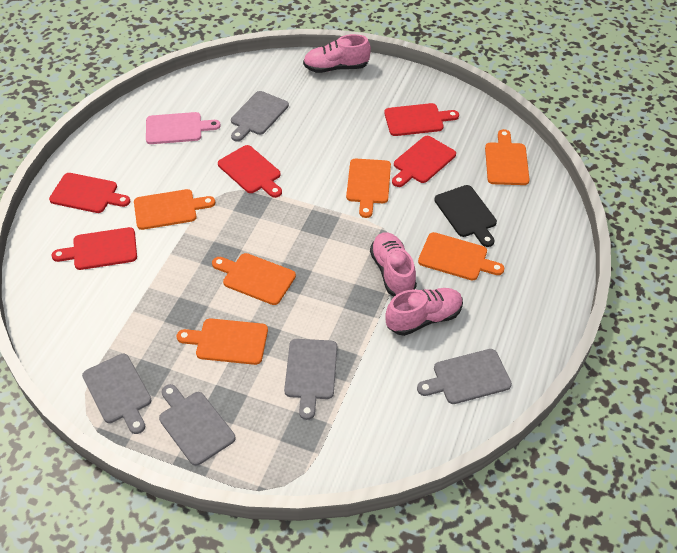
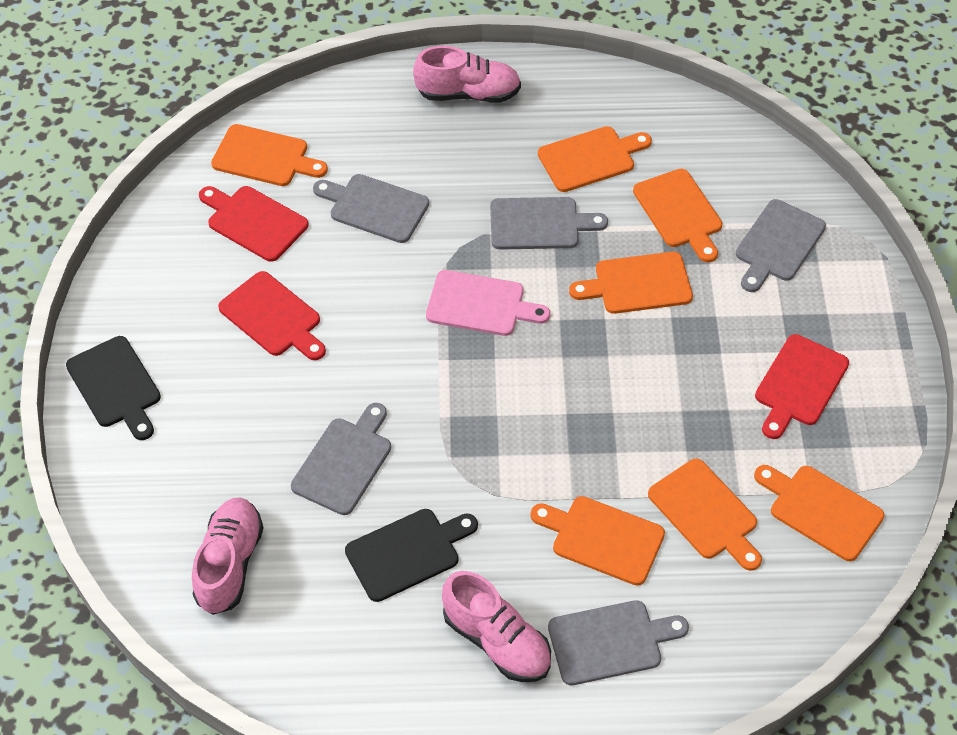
black cutting board: [434,185,497,247] = 1 -> [66,336,161,440] [345,509,478,602] = 2
orange cutting board: [134,189,215,230] [177,318,268,365] [212,253,296,305] [346,159,391,218] [418,232,504,280] [485,129,530,185] = 6 -> [211,124,328,186] [530,496,665,586] [538,126,652,192] [569,252,693,314] [633,169,723,262] [648,459,762,571] [754,465,885,561] = 7
red cutting board: [49,173,130,213] [52,227,137,270] [218,145,282,198] [384,103,459,136] [392,136,456,187] = 5 -> [199,186,309,262] [218,271,326,360] [755,334,849,439] = 3

